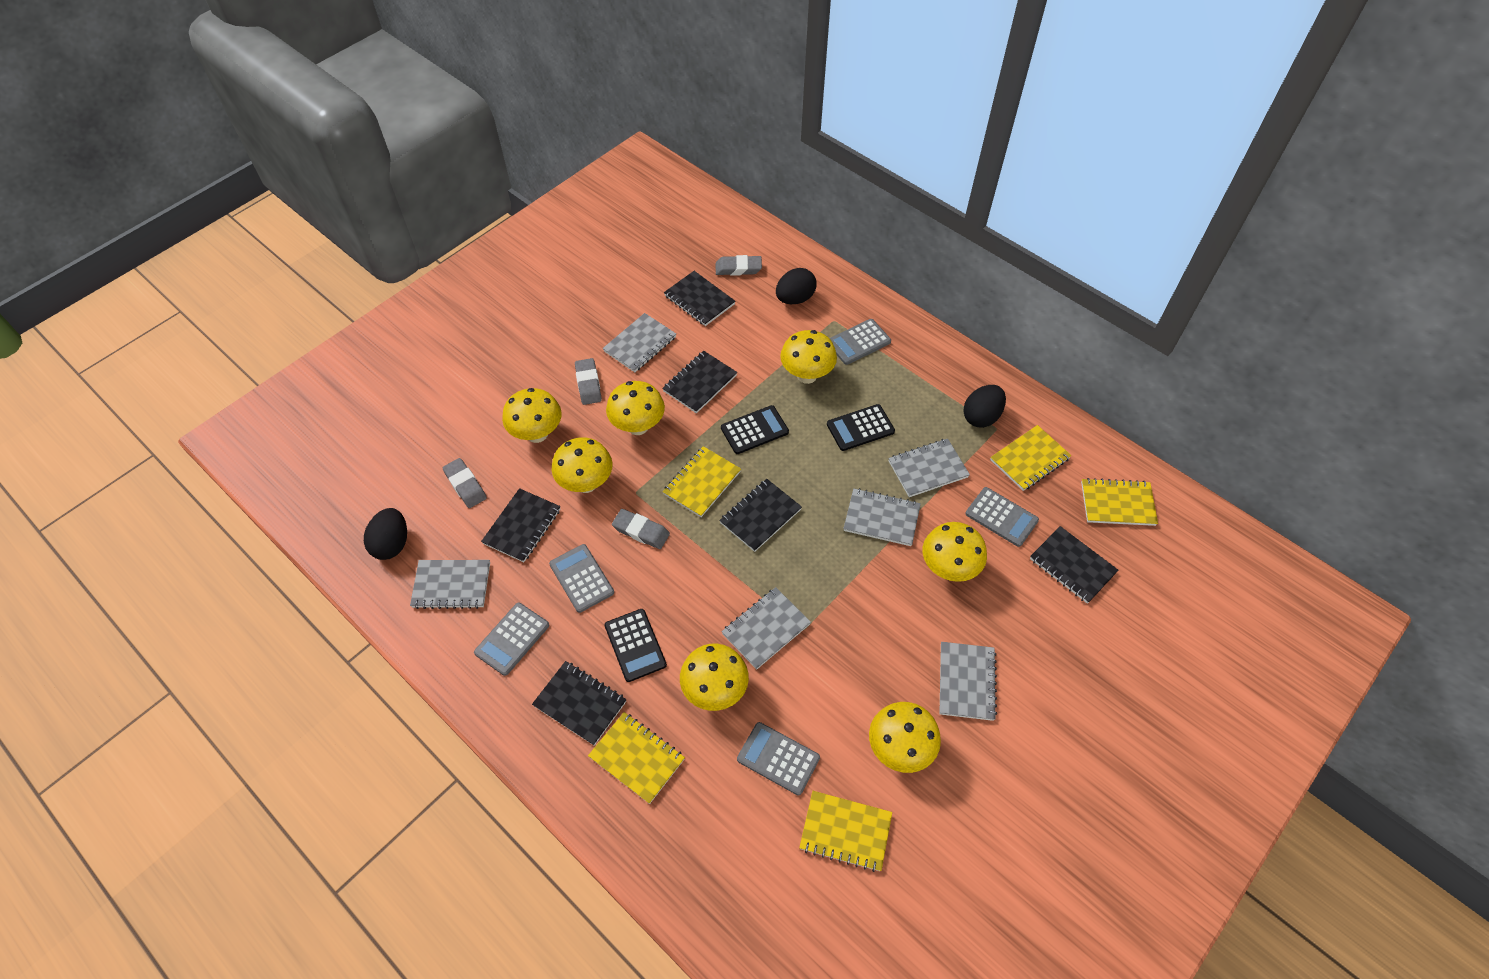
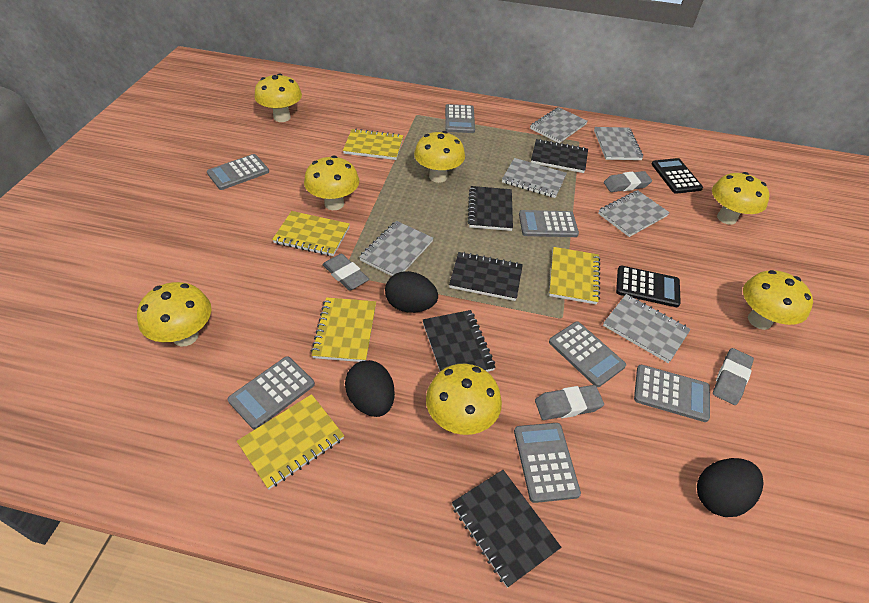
black calculator: [604,609,667,682] [721,405,789,454] [827,404,895,451] = 3 -> [616,266,681,307] [652,158,703,194] = 2
black notebook: [481,488,561,562] [532,661,627,746] [662,351,737,413] [664,271,735,326] [719,479,802,552] [1030,526,1119,604] = 6 -> [423,310,496,372] [449,252,523,301] [452,470,561,588] [468,186,513,231] [531,139,588,173] = 5
grey calculator: [474,602,549,676] [549,544,614,613] [737,722,820,795] [830,319,891,365] [965,487,1039,547] = 5 -> [207,154,269,190] [227,356,315,430] [445,104,475,133] [514,423,581,503] [519,210,579,237] [549,321,626,387] [634,365,710,422] = 7

